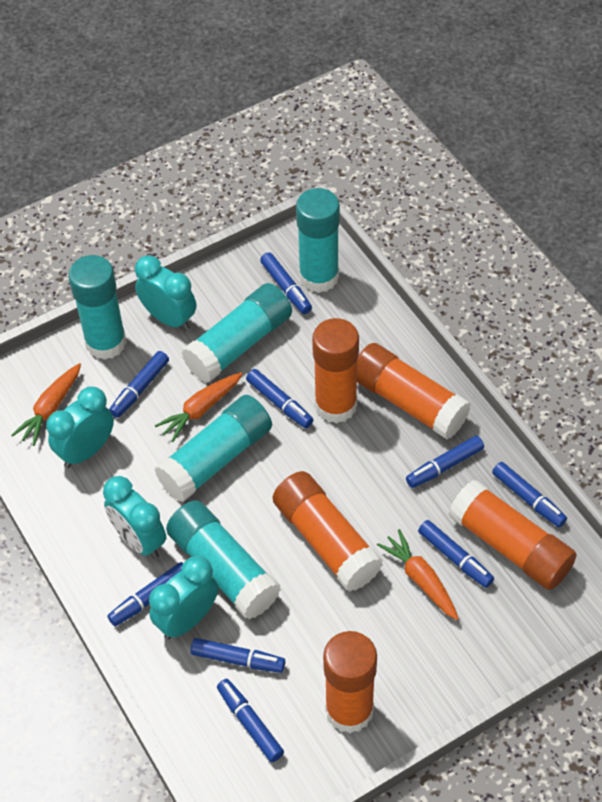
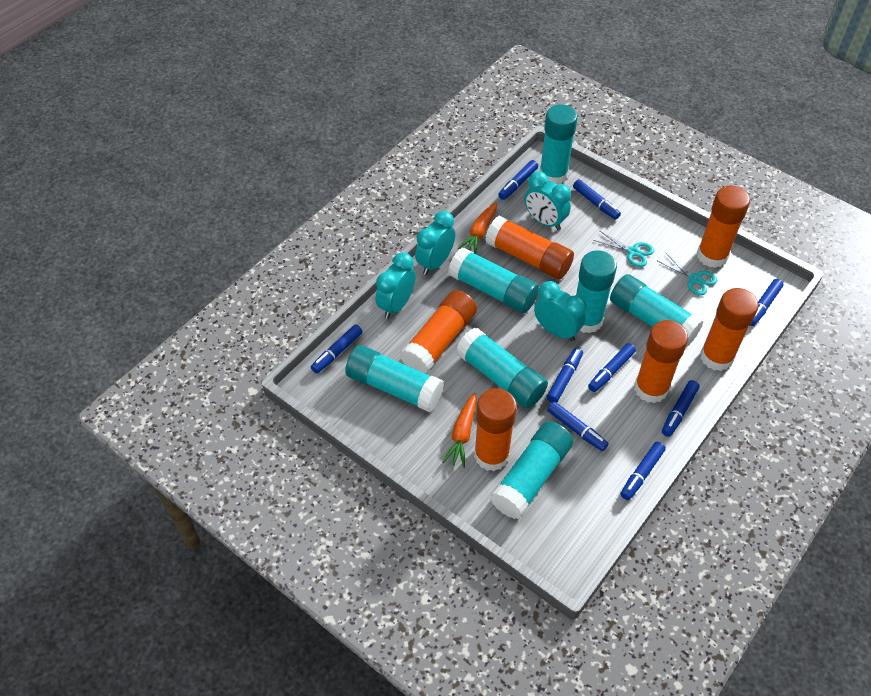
orange carrot: [11,363,81,446] [155,372,243,442] [377,529,459,620] = 3 -> [442,393,477,468] [458,202,497,254] = 2
orange glue stick: [273,471,383,592] [312,318,359,423] [323,631,377,734] [357,343,471,439] [448,480,577,590] = 5 -> [400,290,477,374] [474,388,517,471] [485,216,574,279] [634,320,688,403] [697,186,750,268] [700,288,758,371] = 6
turquoise glue stick: [68,255,127,360] [154,395,272,502] [166,500,281,619] [181,283,292,383] [296,188,340,293] = 5 -> [345,345,444,412] [448,247,539,313] [456,327,548,408] [490,421,573,519] [540,104,578,185] [576,250,617,333] [610,274,704,348] = 7
turquoise scissors: none = 0 -> [593,231,654,267] [658,252,717,296] = 2

